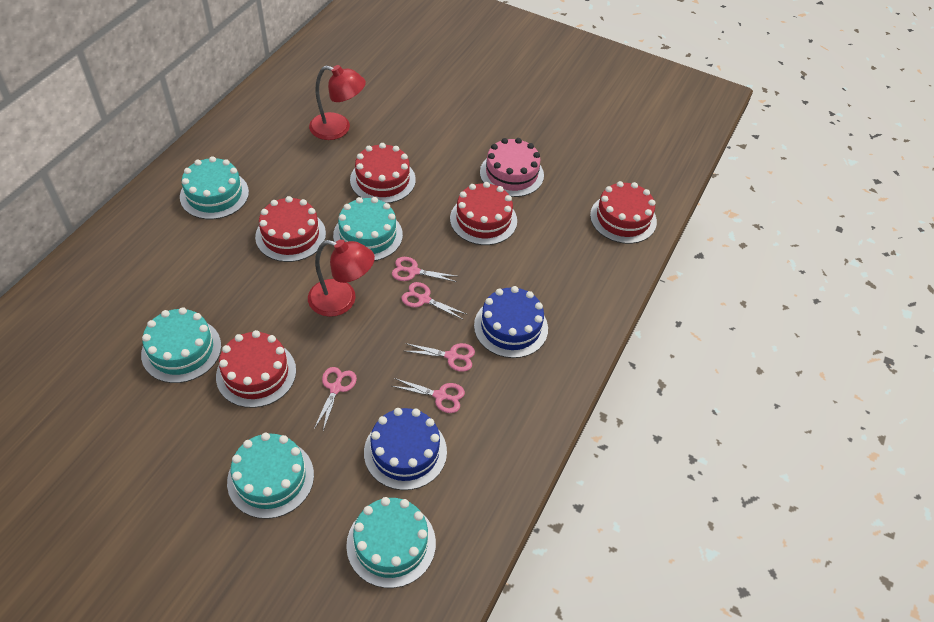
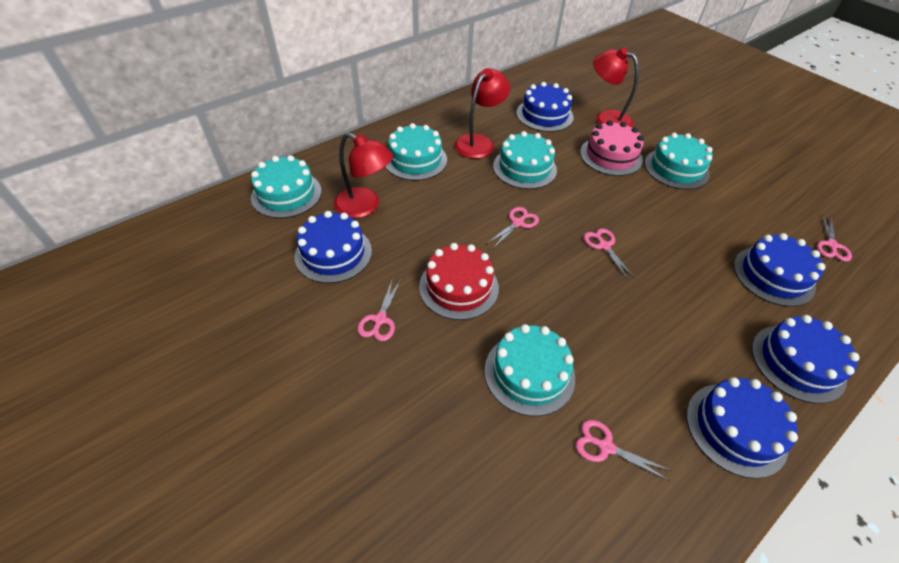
blue cake: [364,408,447,490] [474,286,548,358] = 2 -> [295,211,372,283] [516,82,573,132] [686,377,798,479] [734,233,825,307] [752,315,860,404] = 5
red cake: [216,330,296,408] [255,196,326,262] [350,143,416,203] [450,182,517,245] [590,181,657,244] = 5 -> [419,243,499,320] = 1
red lamp: [308,239,375,317] [309,65,366,140] = 2 -> [334,133,393,218] [454,68,510,159] [593,48,639,127] = 3

